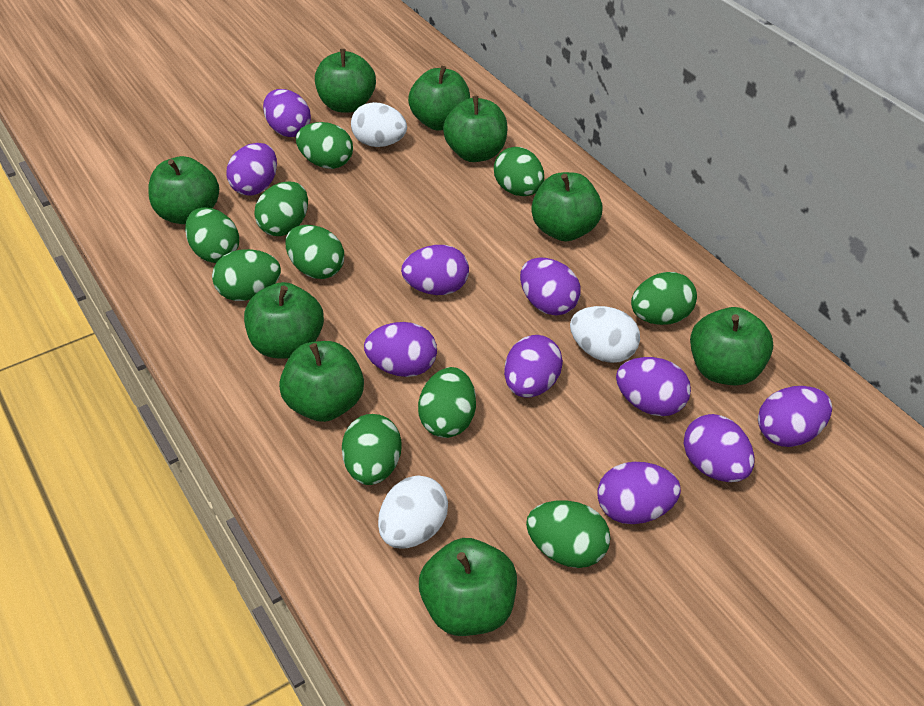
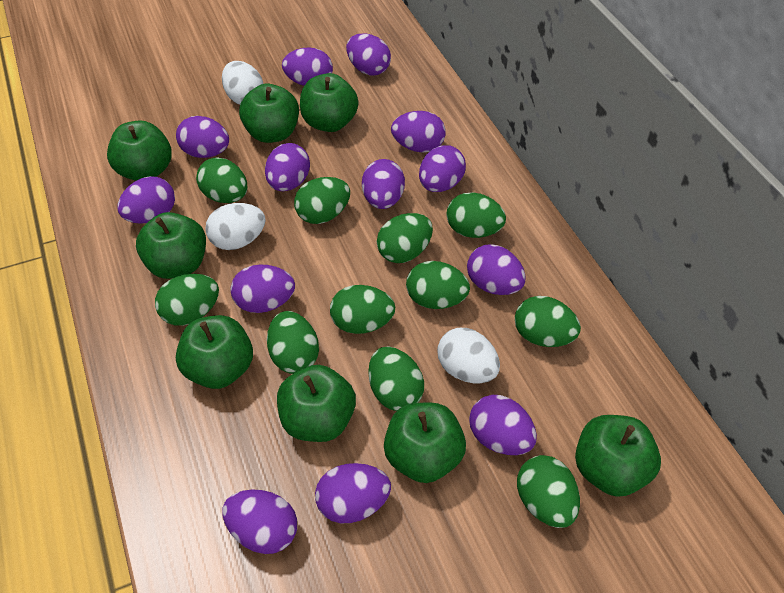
green apple: [148,156,219,224] [244,282,324,359] [279,341,364,422] [315,49,376,113] [408,66,470,131] [419,538,517,636] [443,96,508,162] [531,172,603,241] [690,307,773,386] = 9 -> [107,120,172,181] [136,212,206,279] [176,315,253,389] [239,84,299,143] [277,365,356,442] [300,73,358,132] [384,403,466,483] [575,415,661,497] = 8
green egg: [185,207,239,263] [212,249,281,301] [254,181,308,236] [285,225,344,279] [296,122,353,169] [342,414,402,485] [418,367,476,438] [494,147,544,196] [526,500,610,568] [631,272,697,325] = 10 -> [155,274,219,326] [196,157,247,203] [267,311,319,374] [294,177,350,224] [330,285,395,334] [368,347,424,411] [377,213,433,263] [406,261,470,309] [446,192,506,238] [515,296,581,347] [517,455,580,528] = 11
purple egg: [226,143,277,196] [263,89,311,137] [364,322,437,377] [401,245,469,295] [504,335,563,398] [520,257,581,316] [598,462,681,524] [616,357,691,416] [683,414,755,482] [758,386,832,447] = 10 -> [118,176,175,224] [176,116,229,158] [222,489,297,554] [230,264,295,313] [265,143,310,191] [282,47,333,86] [315,463,391,523] [346,33,391,76] [362,159,405,209] [391,111,446,153] [419,145,466,192] [467,244,526,295] [469,395,537,455] = 13

